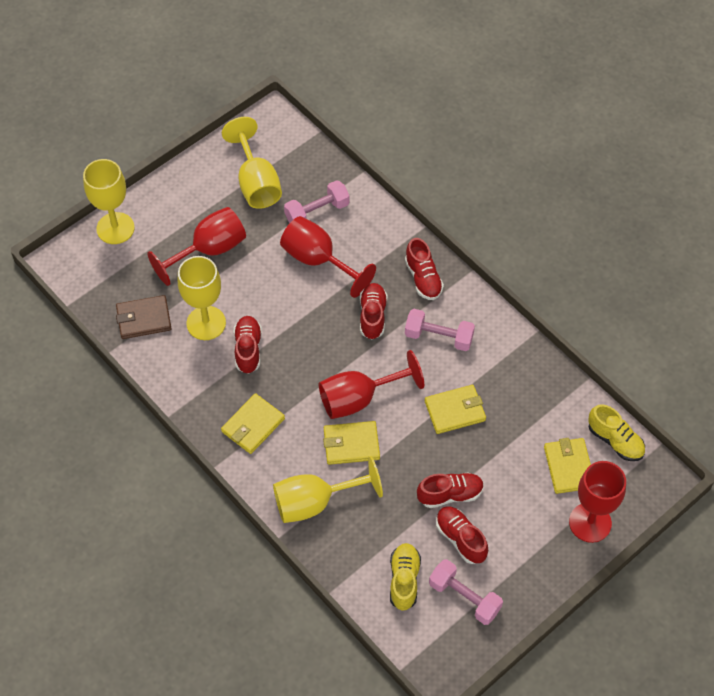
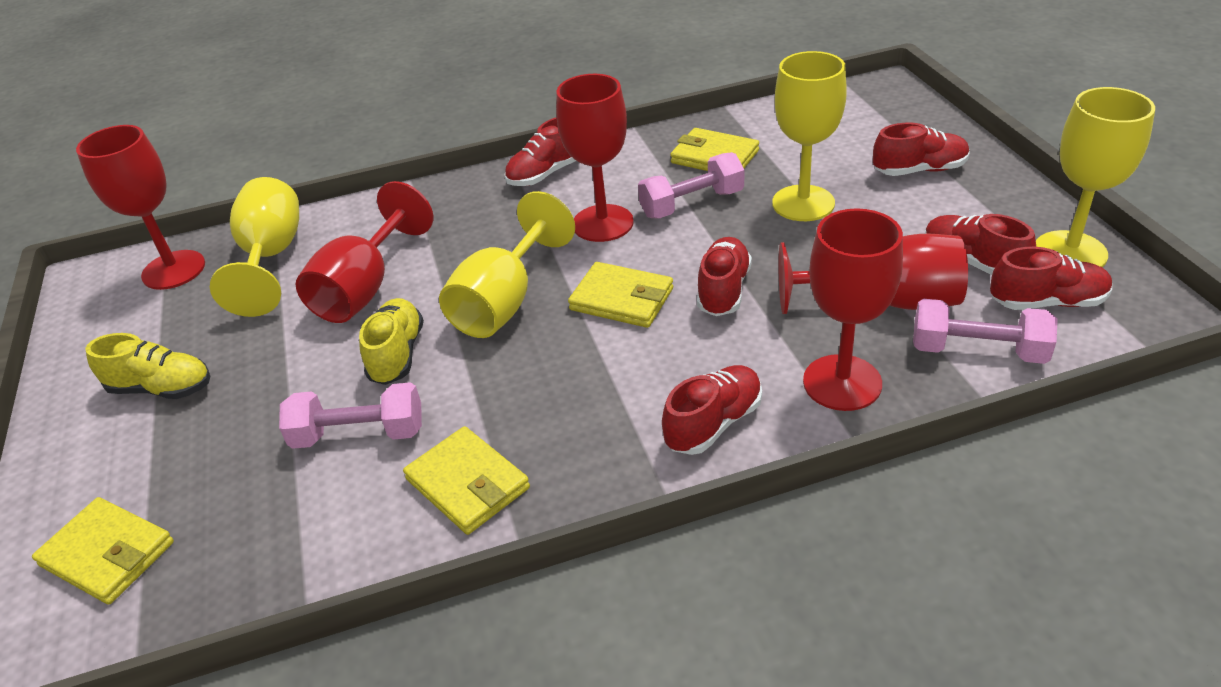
brown wallet: [116,295,172,339] = 1 -> none = 0
red goblet: [147,207,246,286] [280,216,376,298] [319,350,424,419] [569,461,626,543] = 4 -> [76,125,205,290] [296,181,433,323] [556,74,634,242] [778,234,968,314] [803,208,903,411] = 5
red shoe: [234,316,262,374] [360,283,387,339] [405,238,444,300] [417,473,484,508] [436,506,488,564] = 5 -> [505,117,576,186] [662,365,762,455] [697,237,752,316] [873,123,970,176] [925,214,1036,275] [990,247,1112,310] = 6

